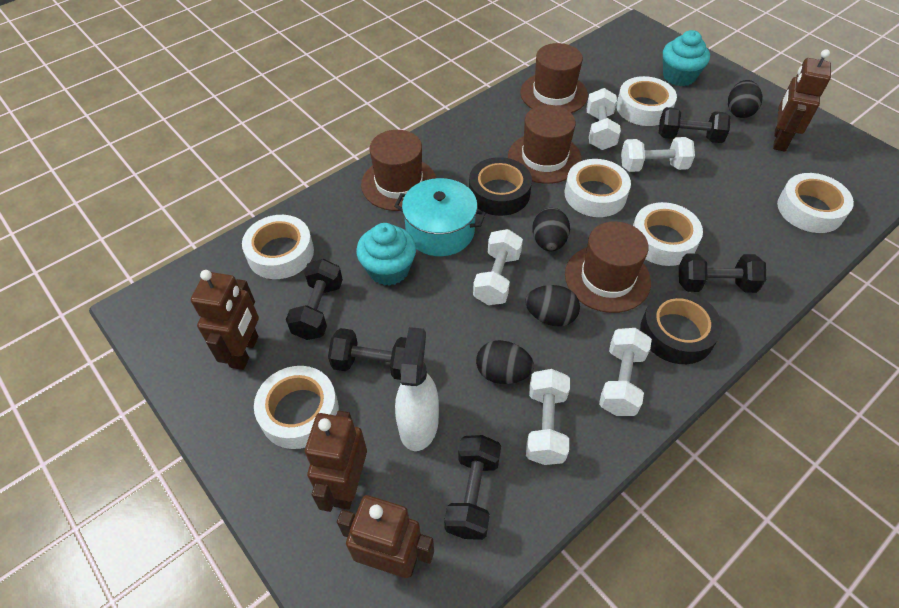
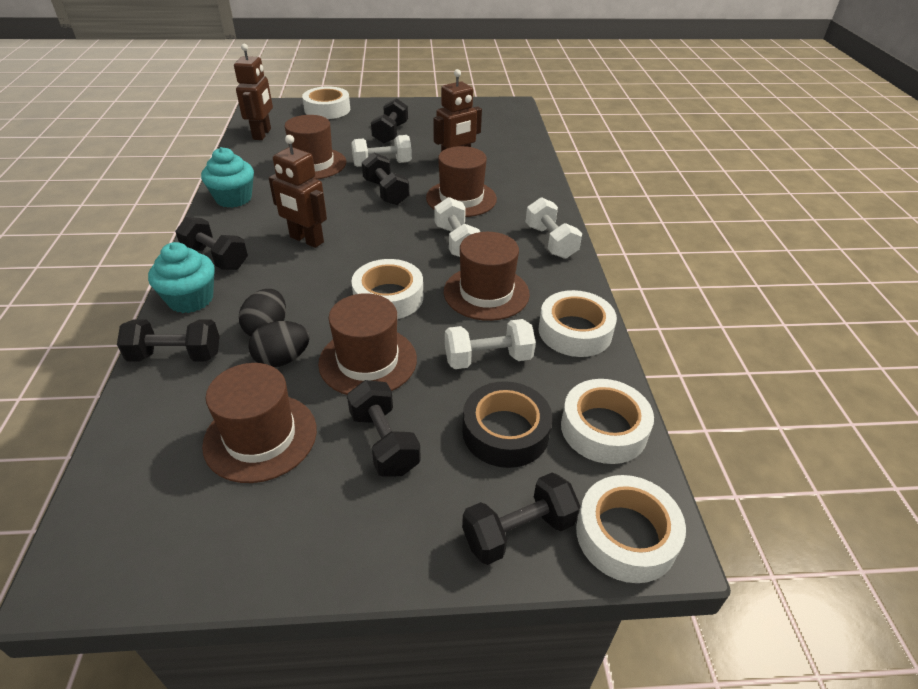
black dumbbell: [286,259,343,340] [328,328,407,380] [444,435,501,540] [659,107,731,143] [679,254,766,293] = 5 -> [117,319,220,362] [175,217,248,270] [347,380,421,477] [362,152,409,205] [371,98,408,144] [462,473,580,565] = 6
black egg: [476,340,534,384] [525,285,580,326] [532,208,570,251] [728,80,762,118] = 4 -> [239,289,286,336] [248,321,310,367] = 2
black tape: [469,157,532,216] [640,290,722,364] = 2 -> [462,381,552,468] = 1
brown hat: [361,130,436,211] [508,105,582,184] [520,43,588,113] [565,221,651,313] = 4 -> [202,363,317,483] [285,115,346,179] [318,293,417,395] [426,146,497,217] [444,232,530,321] = 5
brown robot: [191,270,259,370] [305,411,367,512] [337,495,434,578] [773,49,831,152] = 4 -> [234,44,273,140] [269,135,327,248] [433,69,482,152] = 3
turquoise pot: [394,178,486,256] = 1 -> none = 0
white dumbbell: [473,229,523,305] [526,369,570,465] [586,88,621,150] [599,328,652,416] [621,137,695,172] = 5 -> [351,135,412,167] [434,197,480,257] [445,319,536,369] [526,197,582,259] = 4
white spray bottle: [395,327,439,451] = 1 -> none = 0
white tape: [242,215,314,279] [254,366,339,449] [565,159,631,217] [616,76,677,126] [633,202,703,266] [777,173,854,233] = 6 -> [302,86,350,119] [351,259,423,319] [539,290,617,357] [561,379,654,464] [576,475,686,583] = 5

